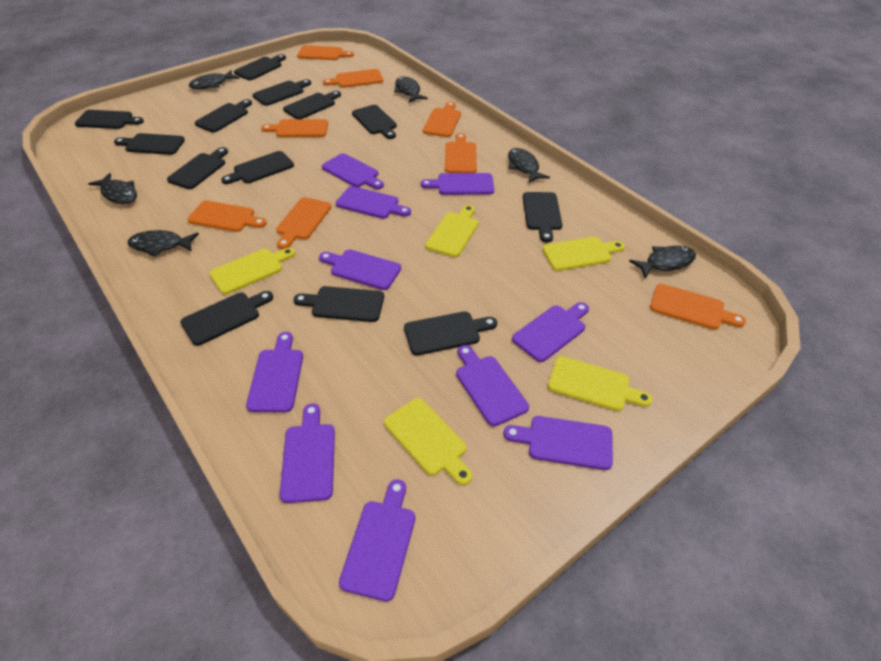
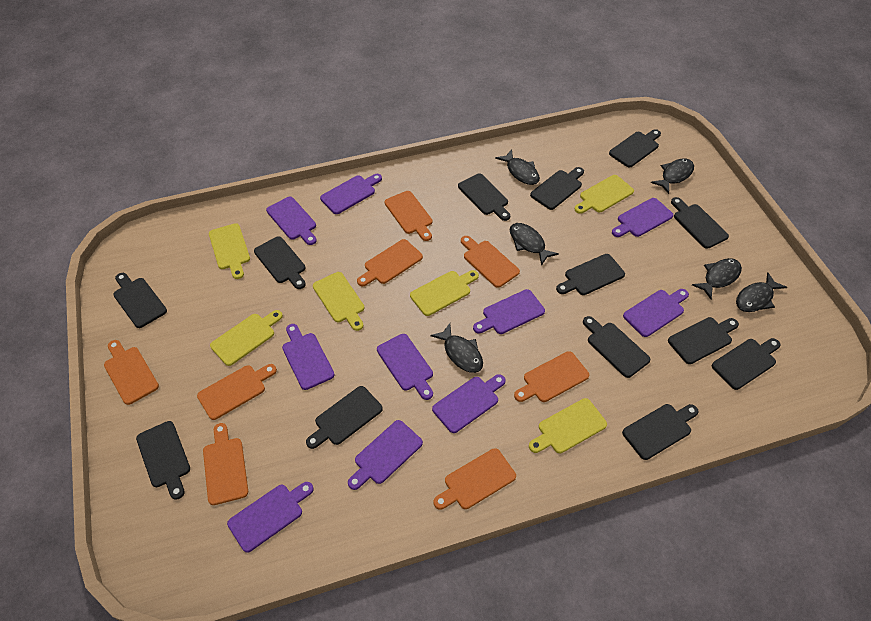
yellow cutting board: [210,247,295,294] [384,398,472,485] [425,205,479,257] [543,237,625,271] [548,356,653,411] = 5 -> [209,223,250,279] [210,310,283,366] [313,272,364,331] [410,270,479,316] [529,398,607,453] [575,175,634,214] = 6

